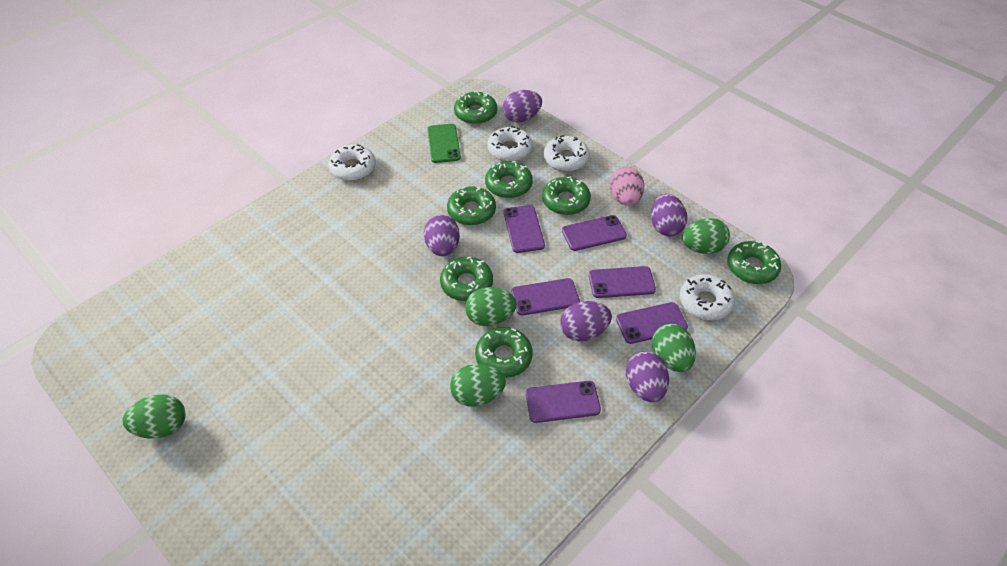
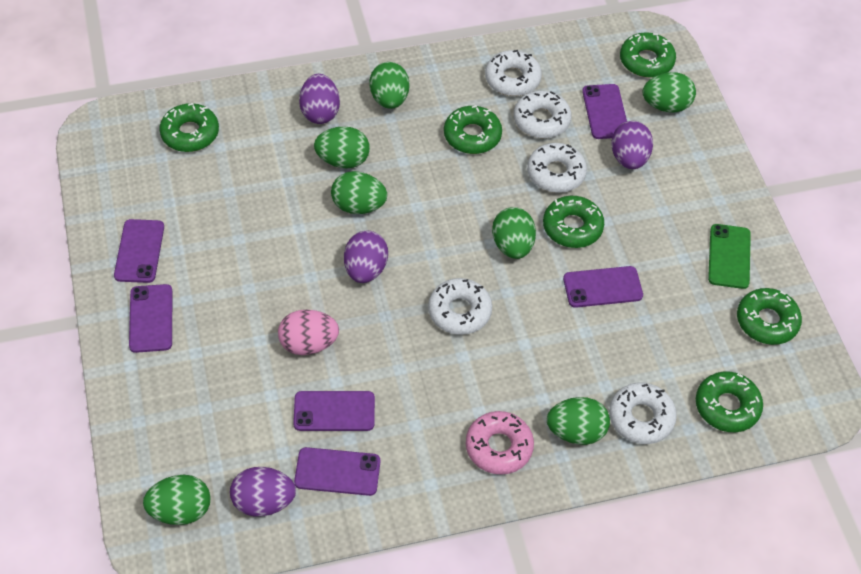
green donut: [440,257,493,301] [447,186,496,225] [454,91,497,124] [475,327,532,378] [485,161,533,198] [542,176,591,215] [727,241,781,284] = 7 -> [159,103,219,152] [444,105,502,154] [543,196,604,248] [620,32,676,78] [696,372,763,432] [737,288,802,345] = 6
green egg: [122,394,185,439] [450,364,506,407] [465,287,517,326] [652,324,696,372] [682,218,730,254] = 5 -> [143,475,211,525] [314,126,370,168] [331,171,387,214] [369,62,409,109] [492,207,536,259] [547,397,610,445] [643,72,696,113] = 7
pink donut: none = 0 -> [466,411,534,475] = 1
purple egg: [424,215,460,256] [503,90,542,122] [560,301,612,341] [626,351,669,402] [651,193,687,236] = 5 -> [230,467,296,517] [299,74,340,124] [344,231,388,283] [611,121,653,169] = 4
white donut: [329,144,376,181] [487,126,533,161] [544,135,590,171] [680,274,735,320] = 4 -> [428,278,492,335] [485,50,542,96] [514,91,571,138] [527,143,587,193] [609,383,677,444] = 5

